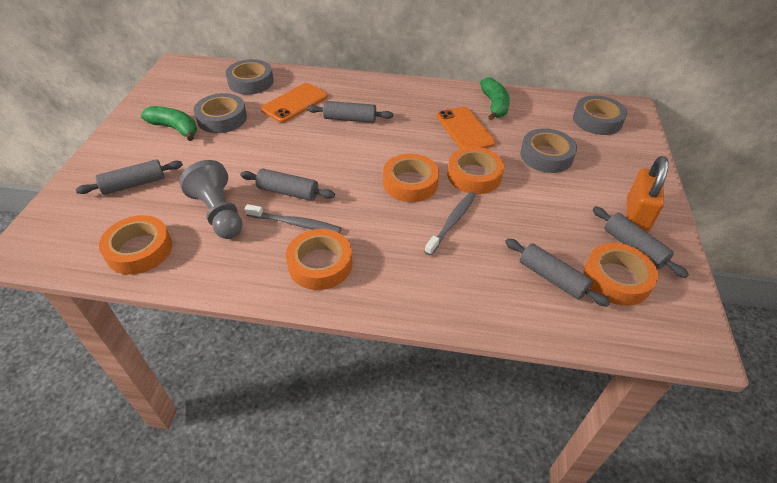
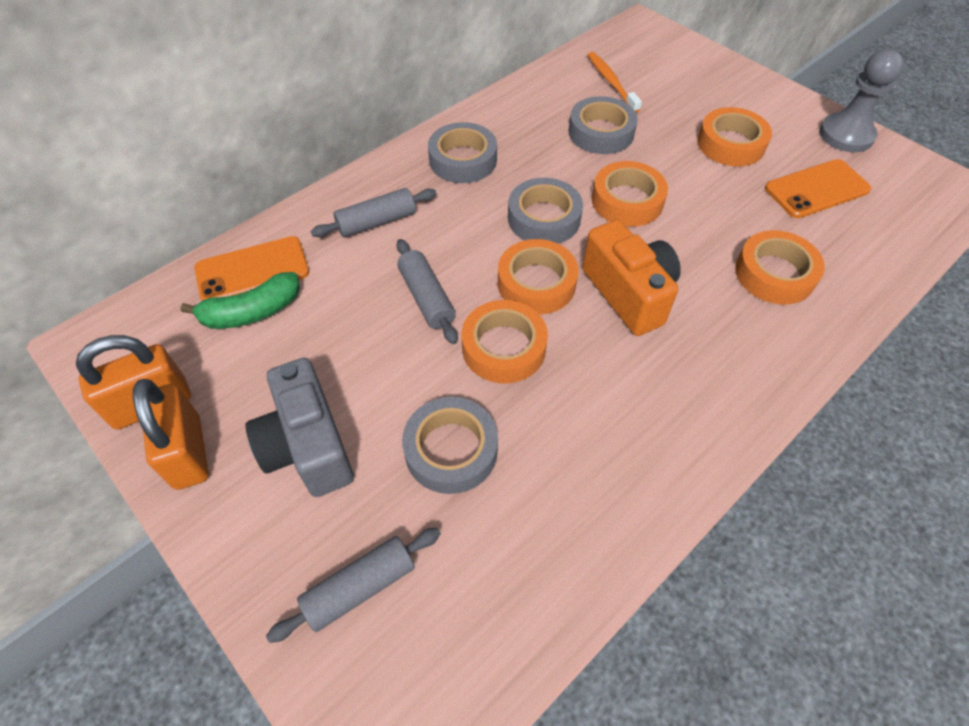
green banana: [141,106,197,141] [480,77,510,120] = 2 -> [181,272,300,329] = 1
grey camera: none = 0 -> [246,358,354,497] = 1
grey rolling pin: [76,159,183,195] [240,169,335,201] [307,101,393,123] [505,239,610,307] [593,207,689,278] = 5 -> [266,528,441,643] [311,188,437,237] [397,239,458,344] = 3
grey toothbrush: [245,204,341,233] [424,192,476,256] = 2 -> none = 0
orange camera: none = 0 -> [582,220,681,336] = 1
orange padlock: [626,156,668,233] = 1 -> [76,335,191,430] [133,379,209,490] = 2
orange toothbrush: none = 0 -> [587,52,642,113] = 1

